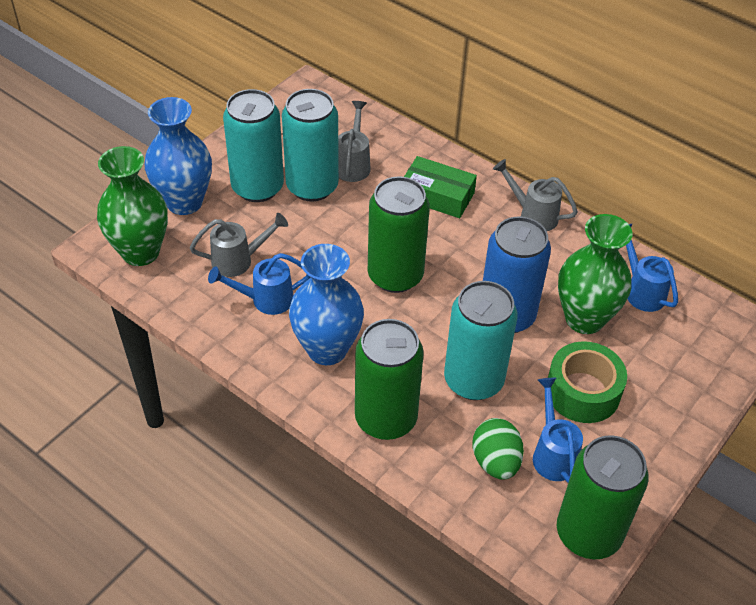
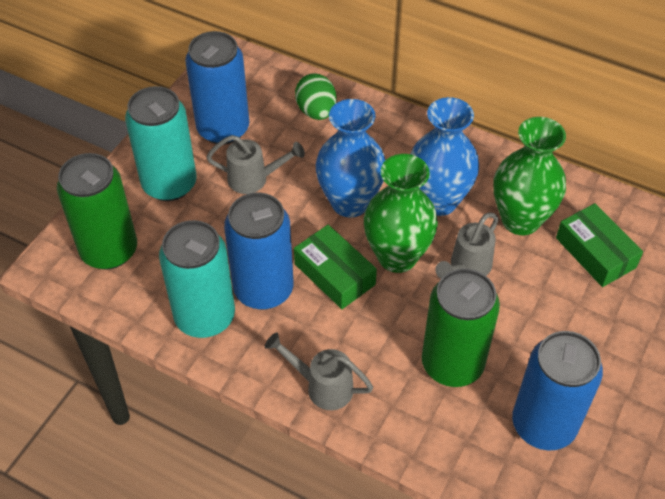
blue can: [483,217,551,333] = 1 -> [185,31,249,145] [224,193,293,310] [512,331,603,451] = 3
blue watering can: [208,253,310,315] [533,378,583,483] [626,224,678,312] = 3 -> none = 0
green box: [404,156,477,218] = 1 -> [294,225,377,309] [556,203,643,287] = 2
green can: [355,319,424,440] [368,177,430,293] [557,435,649,559] = 3 -> [57,153,137,270] [422,269,500,387] = 2
green tape: [548,341,627,423] = 1 -> none = 0
turquoise can: [223,89,284,202] [282,89,339,201] [444,281,518,400] = 3 -> [125,86,197,201] [159,220,235,338] = 2

